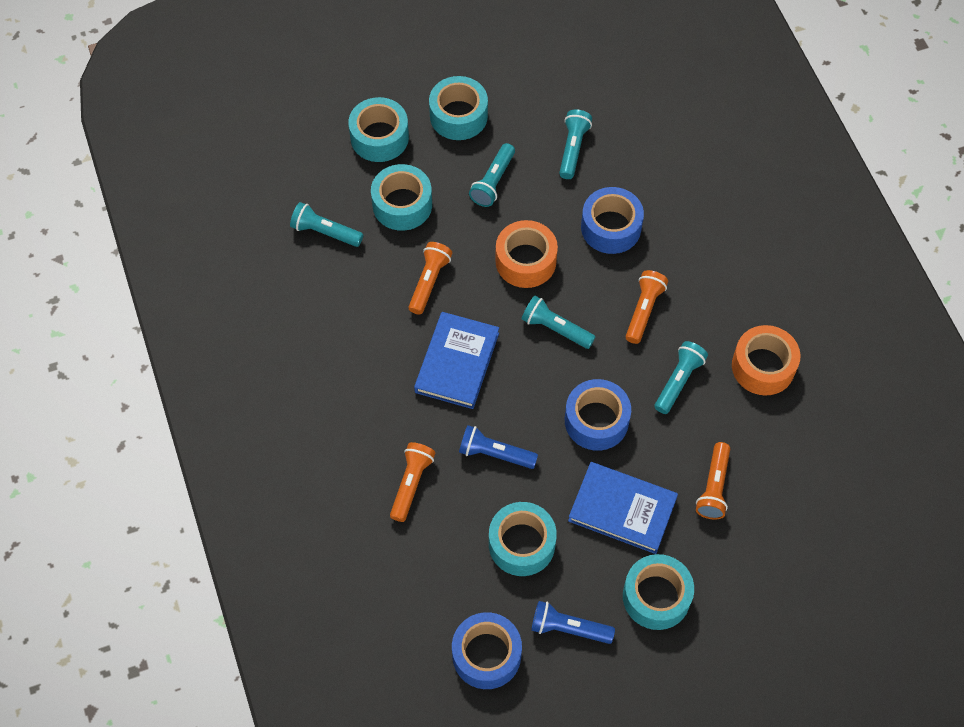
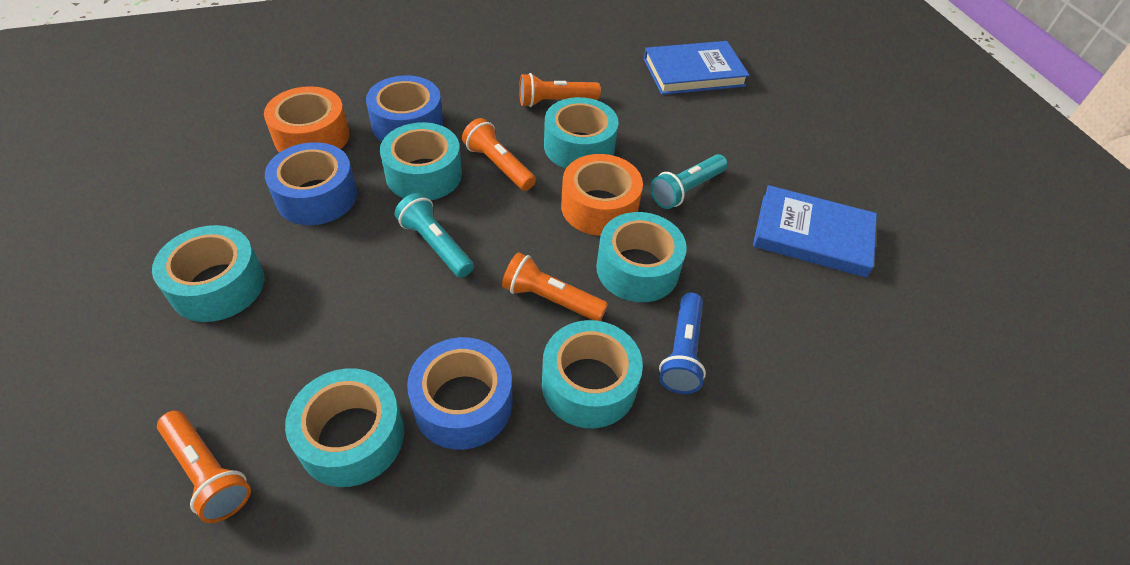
blue flashlight: [459,425,538,469] [531,601,615,644] = 2 -> [659,293,706,394] = 1
turquoise flashlight: [290,202,363,247] [469,143,515,207] [522,296,595,349] [559,109,592,179] [654,341,708,414] = 5 -> [395,193,474,278] [651,154,728,209] = 2
turquoise tape: [348,97,409,162] [371,164,432,231] [429,76,488,140] [489,502,557,576] [623,554,694,630] = 5 -> [152,225,264,322] [285,368,404,487] [380,122,462,200] [542,320,643,428] [544,97,619,169] [596,212,687,302] = 6

